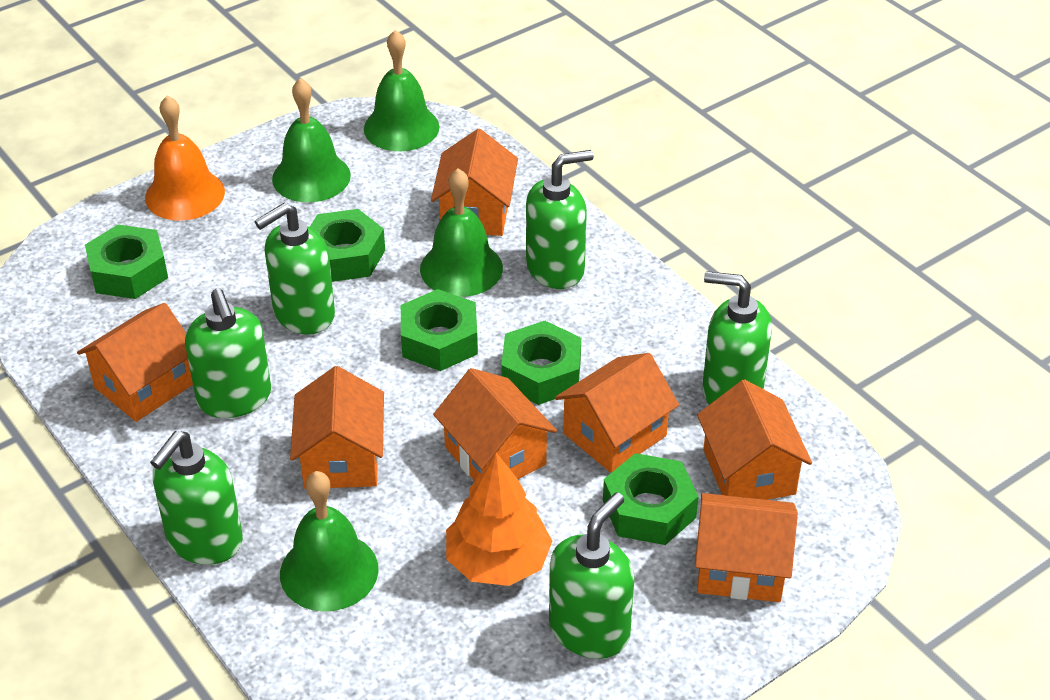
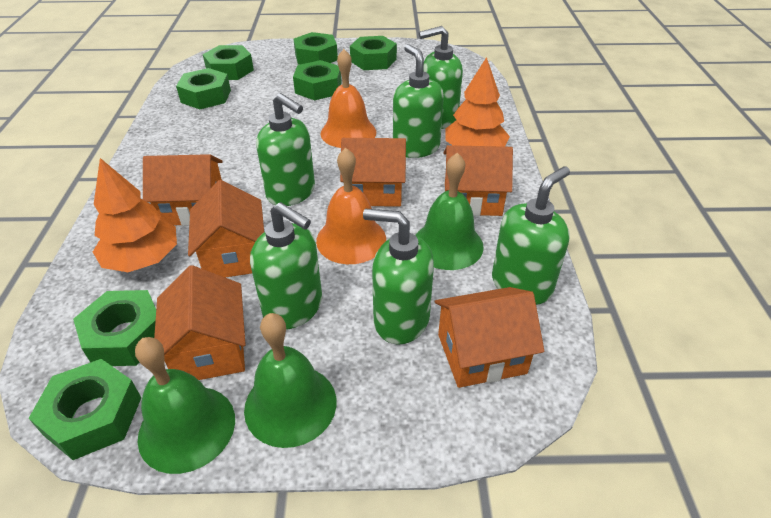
green bell: [272,78,351,202] [280,471,379,612] [364,30,440,151] [420,168,503,297] = 4 -> [135,337,235,474] [244,313,337,448] [415,153,484,270] = 3
green nut: [85,225,168,299] [310,209,385,282] [401,289,478,371] [501,321,581,405] [603,453,699,545] = 5 -> [29,359,141,460] [73,290,156,366] [176,68,231,109] [203,45,254,80] [293,32,338,65] [293,60,342,100] [350,36,397,70] = 7
orange bell: [145,95,225,221] = 1 -> [316,148,386,264] [321,49,376,148] = 2
orange house: [77,303,193,422] [290,366,384,489] [431,129,518,236] [433,368,557,481] [555,353,679,473] [695,493,798,602] [697,379,812,500] = 7 -> [143,154,222,226] [154,265,246,380] [188,180,264,277] [340,138,406,207] [434,287,544,388] [444,145,513,216] = 6
orange tree: [446,453,553,586] = 1 -> [93,158,177,272] [445,57,510,147] = 2

